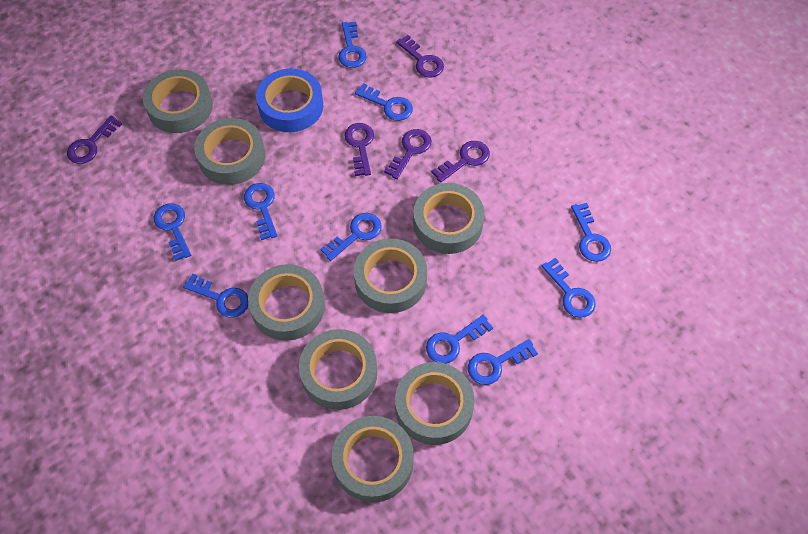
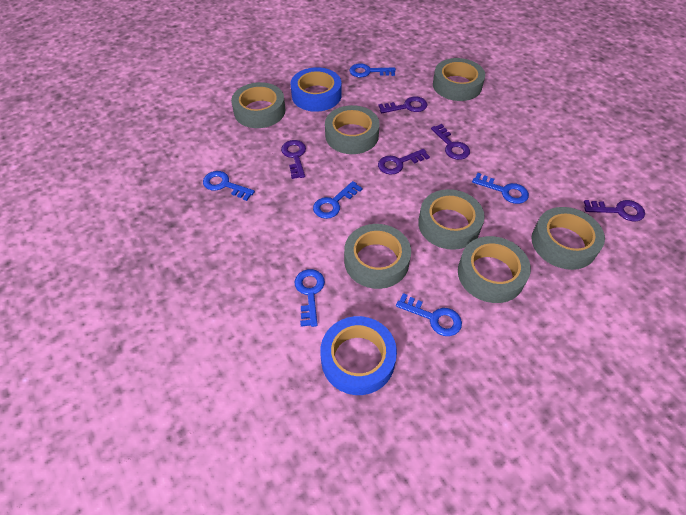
blue key: [154,203,191,261] [183,273,248,318] [244,183,277,240] [320,213,382,261] [338,21,367,68] [355,83,413,121] [426,315,493,364] [468,339,538,385] [541,258,596,318] [571,203,611,262] = 10 -> [203,171,255,201] [294,269,325,327] [313,181,362,219] [349,63,396,77] [396,293,462,336] [472,173,529,204] = 6
blue tape: [256,69,323,132] = 1 -> [291,67,342,112] [320,316,397,395] = 2
grey tape: [143,69,213,133] [194,118,265,185] [248,264,325,341] [299,329,377,410] [332,416,414,502] [354,238,427,313] [395,362,475,445] [413,183,485,254] = 8 -> [231,82,285,128] [325,105,380,154] [344,224,411,289] [418,189,485,250] [433,58,485,101] [458,236,531,303] [532,207,605,270] = 7

